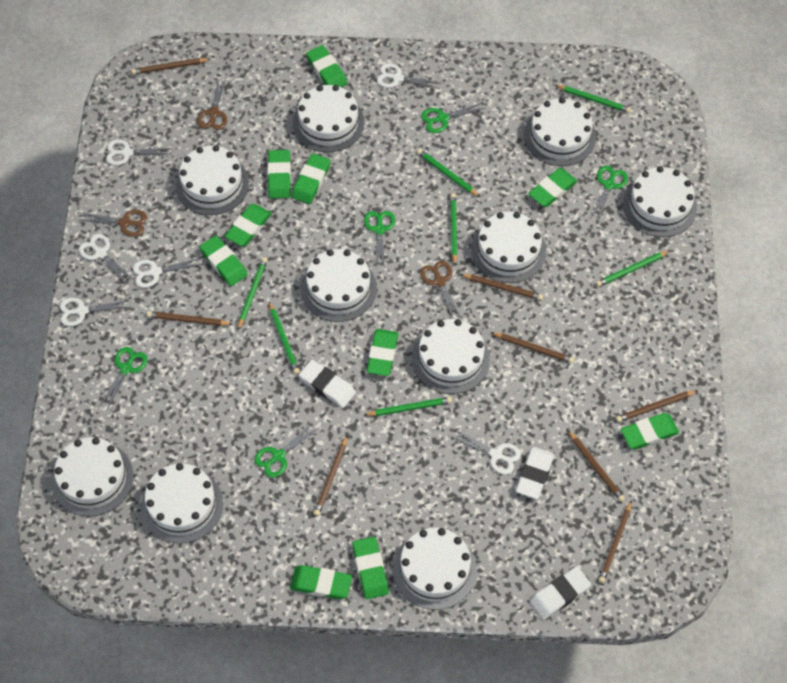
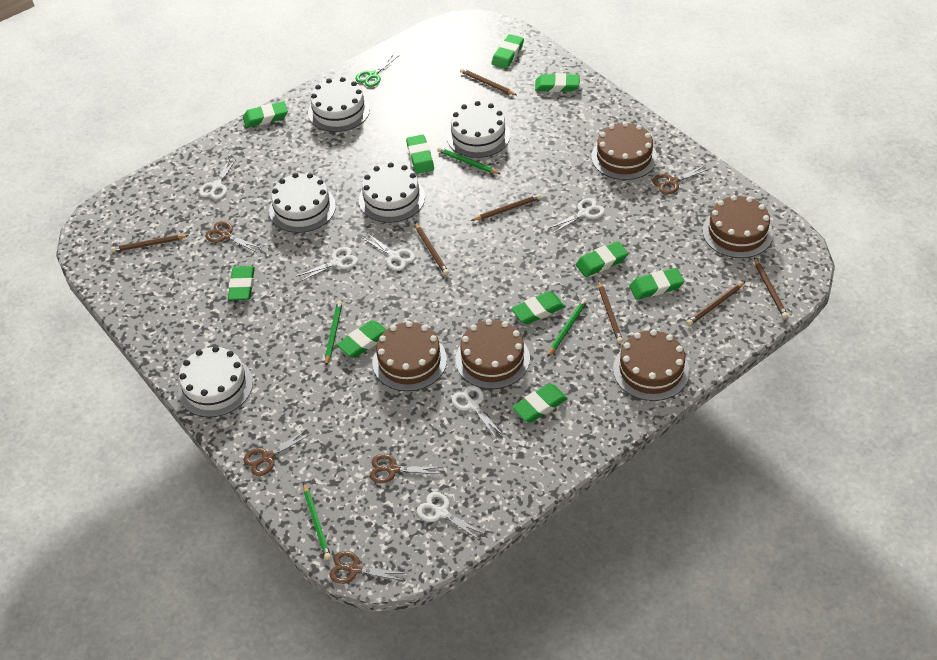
brown cake: none = 0 -> [373,321,447,391] [455,319,530,389] [591,121,657,180] [613,329,690,401] [702,195,773,258] = 5
brown pencil: [131,58,210,75] [147,311,232,326] [313,435,348,516] [460,274,543,300] [490,332,575,363] [568,430,625,502] [598,500,632,583] [616,390,698,422] = 8 -> [111,235,189,252] [415,223,449,275] [460,68,517,95] [471,194,541,221] [598,280,623,343] [687,281,745,326] [754,258,788,318] = 7
brown scissors: [80,210,147,237] [197,78,227,130] [420,261,461,318] = 3 -> [205,221,261,252] [243,429,311,476] [329,551,405,584] [370,454,442,483] [652,165,709,194] = 5
green pencil: [238,257,268,330] [269,301,300,374] [364,397,452,416] [417,149,480,197] [450,193,457,266] [555,85,631,113] [596,251,670,287] = 7 -> [303,483,331,560] [325,300,342,366] [437,147,500,174] [547,298,588,357] = 4
green scissors: [99,347,148,410] [254,422,319,478] [364,211,396,268] [421,102,485,133] [591,166,628,221] = 5 -> [355,54,398,87] = 1
white cake: [52,437,133,516] [141,463,223,544] [176,145,249,215] [293,85,364,152] [301,249,377,322] [393,527,477,610] [412,319,490,394] [471,211,546,283] [524,97,596,166] [623,166,697,237] = 10 -> [178,346,253,417] [269,173,336,233] [308,77,370,132] [359,162,425,223] [447,101,510,158] = 5
white eraser: [299,360,356,408] [516,447,555,499] [530,566,591,620] = 3 -> none = 0

